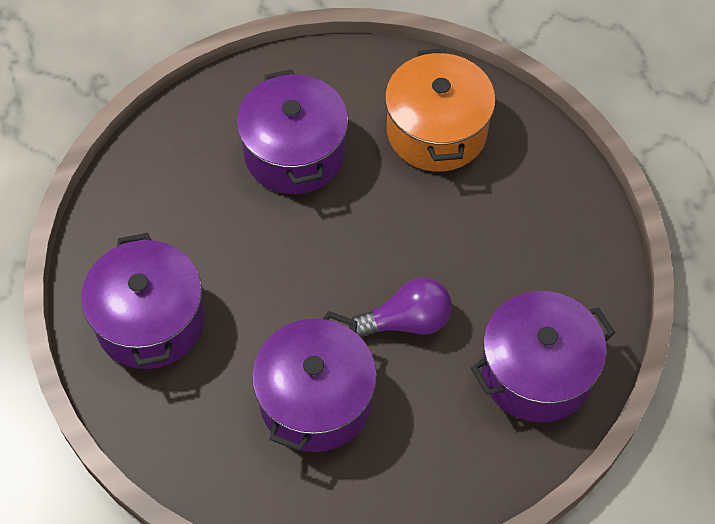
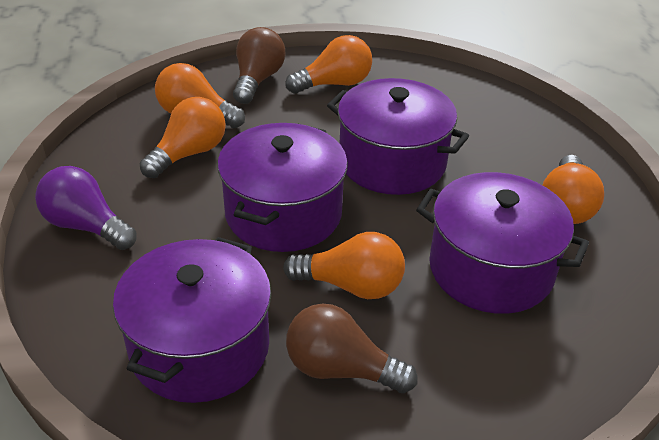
brown light bulb: none = 0 -> [233,27,285,104] [286,303,418,393] = 2
orange light bulb: none = 0 -> [140,97,226,178] [155,63,245,128] [283,232,405,299] [286,35,372,94] [542,155,604,224] = 5
orange pot: [385,49,495,172] = 1 -> none = 0

